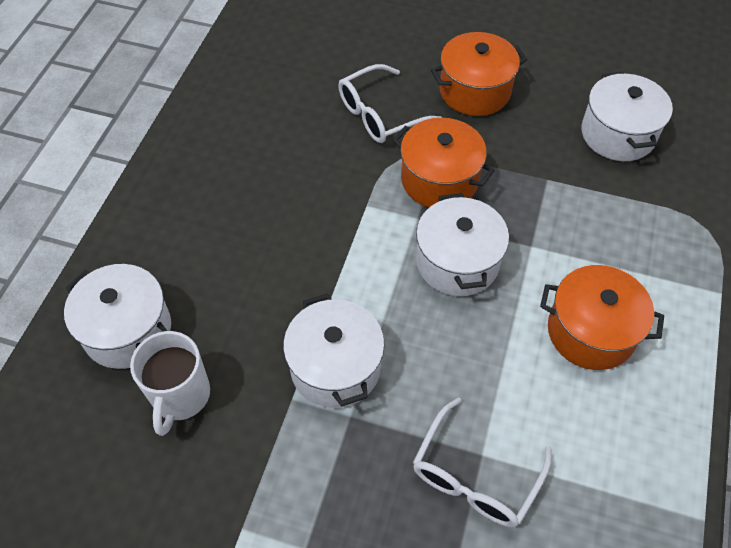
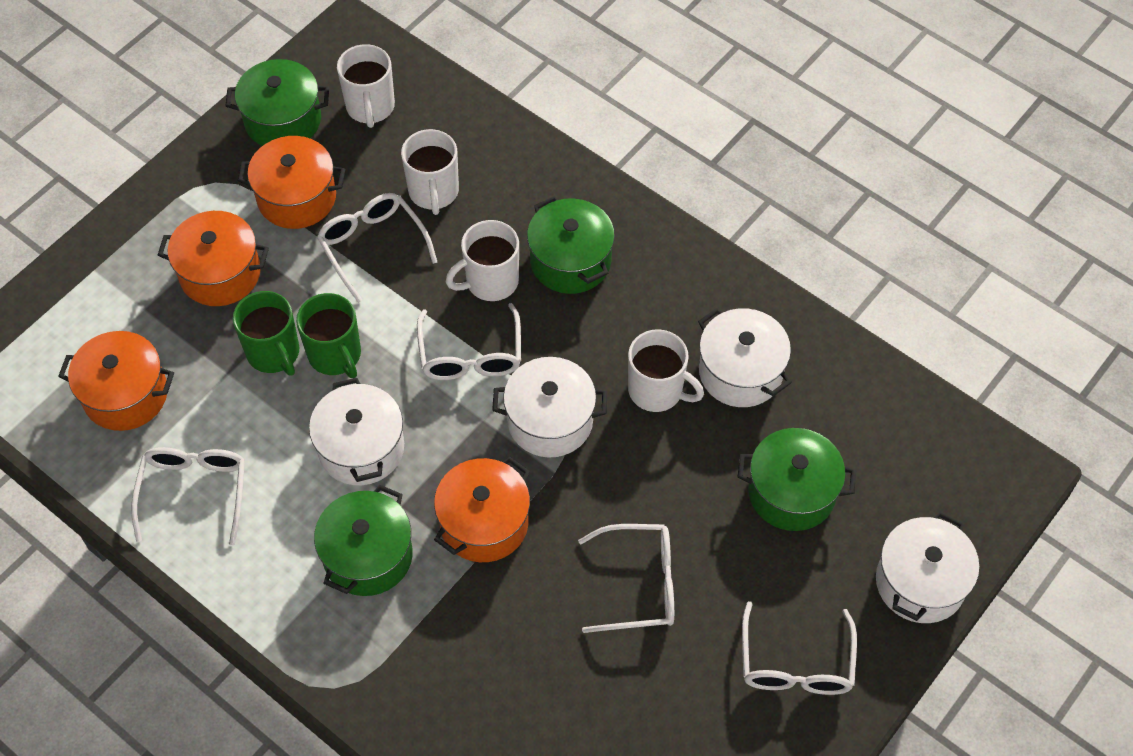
green mug: none = 0 -> [233,291,299,376] [296,293,361,378] = 2
green pot: none = 0 -> [225,59,329,146] [314,485,413,596] [527,196,615,294] [738,428,856,531] = 4
orange pot: [393,118,495,207] [431,32,527,116] [540,265,664,370] = 3 -> [58,331,174,431] [158,211,269,306] [238,136,345,229] [434,457,530,562] = 4
white glasses: [338,64,442,143] [413,397,551,527] = 2 -> [131,447,245,545] [317,193,437,303] [417,303,521,380] [578,524,674,633] [742,601,857,695] = 5
white mug: [130,331,210,436] = 1 -> [337,44,395,128] [401,129,459,215] [446,220,519,301] [628,330,704,412] = 4

